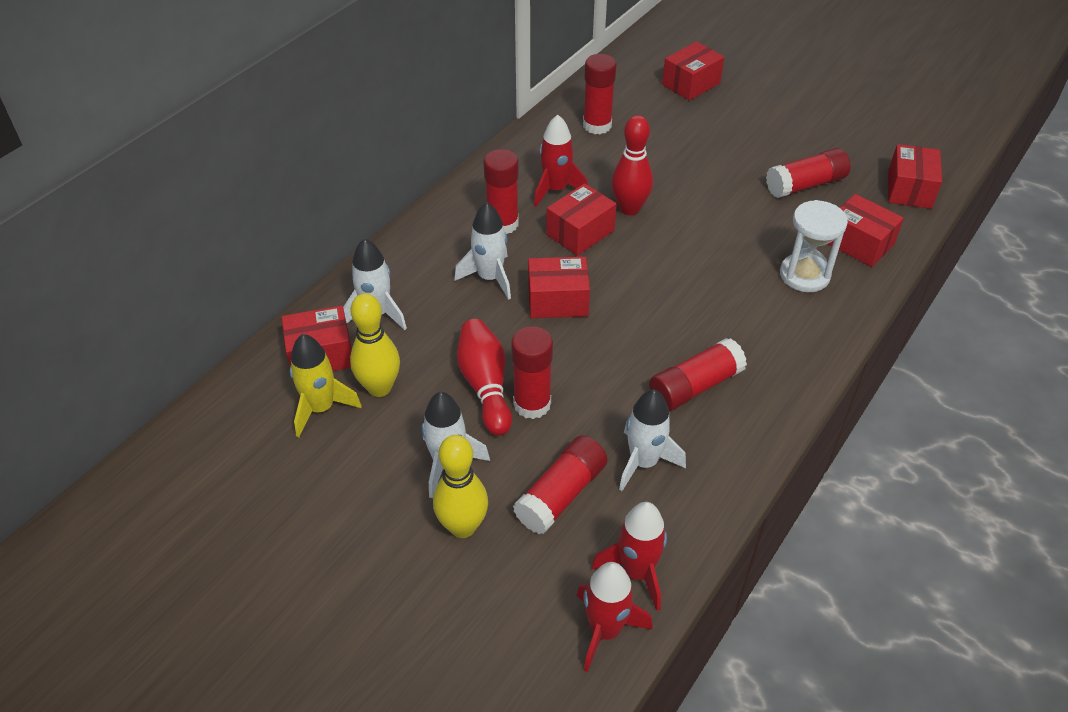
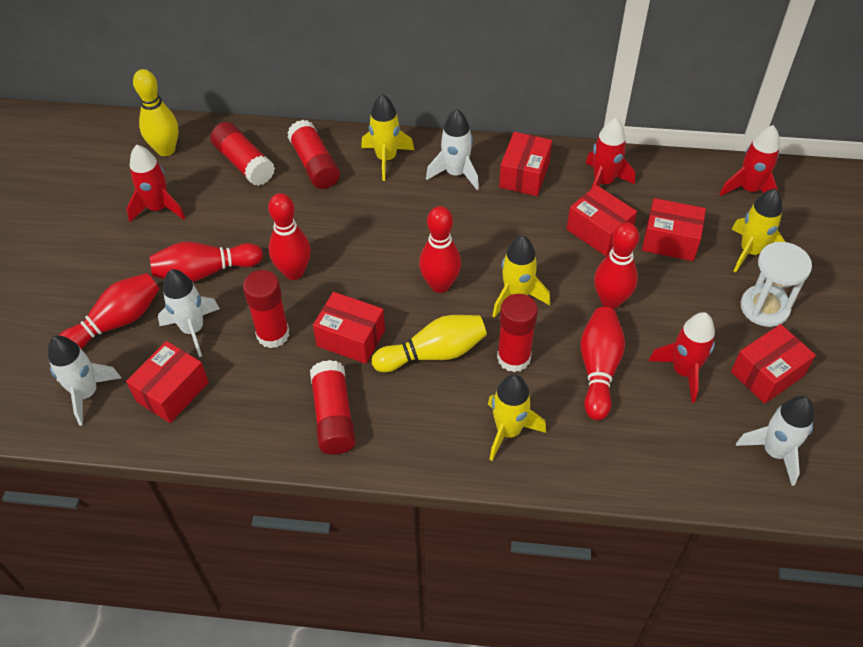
red bowling pin: [457,319,512,436] [611,115,653,215] = 2 -> [59,273,160,349] [149,242,263,282] [268,193,311,280] [419,206,461,293] [581,307,625,420] [594,222,639,309] = 6
red glue stick: [484,149,519,234] [511,326,553,419] [513,435,607,535] [583,54,616,134] [649,338,747,411] [766,148,850,198] = 6 -> [211,122,275,186] [243,270,290,348] [287,120,340,189] [310,360,356,455] [497,294,538,372] = 5
red rocket: [534,115,588,207] [576,562,653,672] [591,502,667,611] = 3 -> [127,145,185,222] [585,118,635,189] [649,312,715,403] [720,125,780,196] = 4
yellow rocket: [290,334,362,437] = 1 -> [361,94,414,181] [488,374,546,461] [492,236,550,318] [732,188,786,273] = 4

